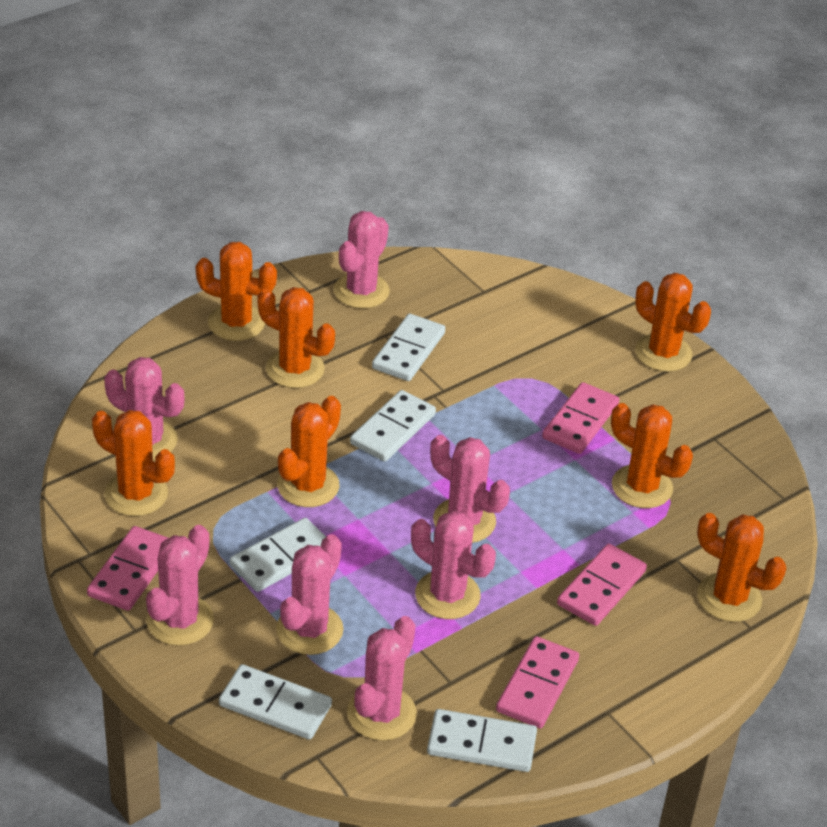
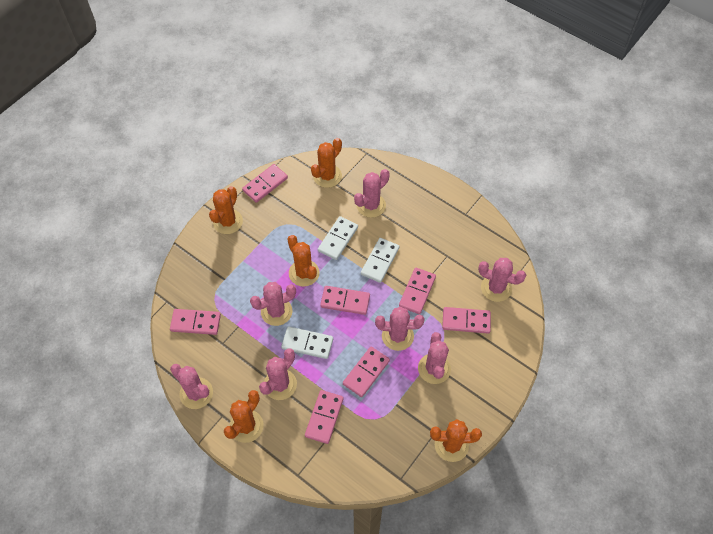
orange cactus: [92,410,175,516] [195,242,277,341] [257,287,335,388] [277,396,341,507] [611,403,693,508] [635,273,711,372] [697,513,787,622] = 7 -> [209,186,243,234] [224,390,263,443] [288,235,320,287] [311,138,342,188] [430,419,482,462] = 5
pink domino: [87,526,168,611] [496,636,579,728] [542,382,619,454] [557,544,647,626] = 4 -> [170,309,221,335] [242,164,288,203] [305,390,344,444] [320,286,370,315] [343,347,390,397] [399,268,436,314] [442,307,491,333] = 7
white domino: [219,664,332,740] [230,518,326,592] [350,390,436,462] [372,314,445,381] [427,709,537,772] = 5 -> [281,326,333,359] [318,216,358,260] [361,238,399,283] = 3

